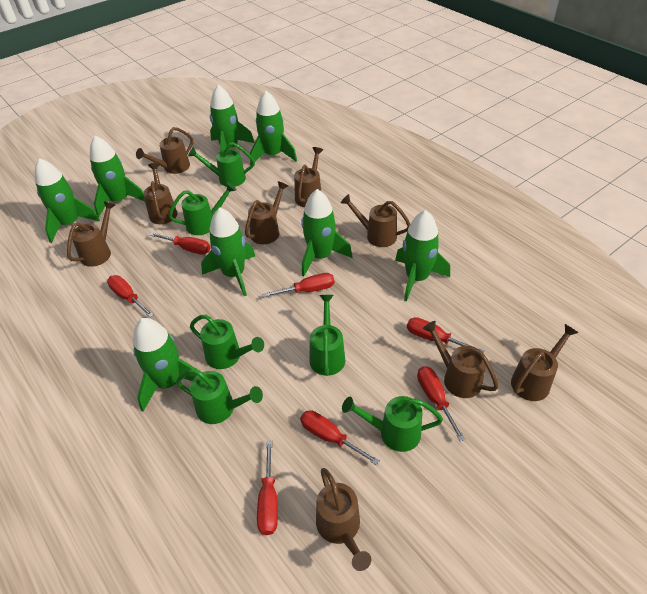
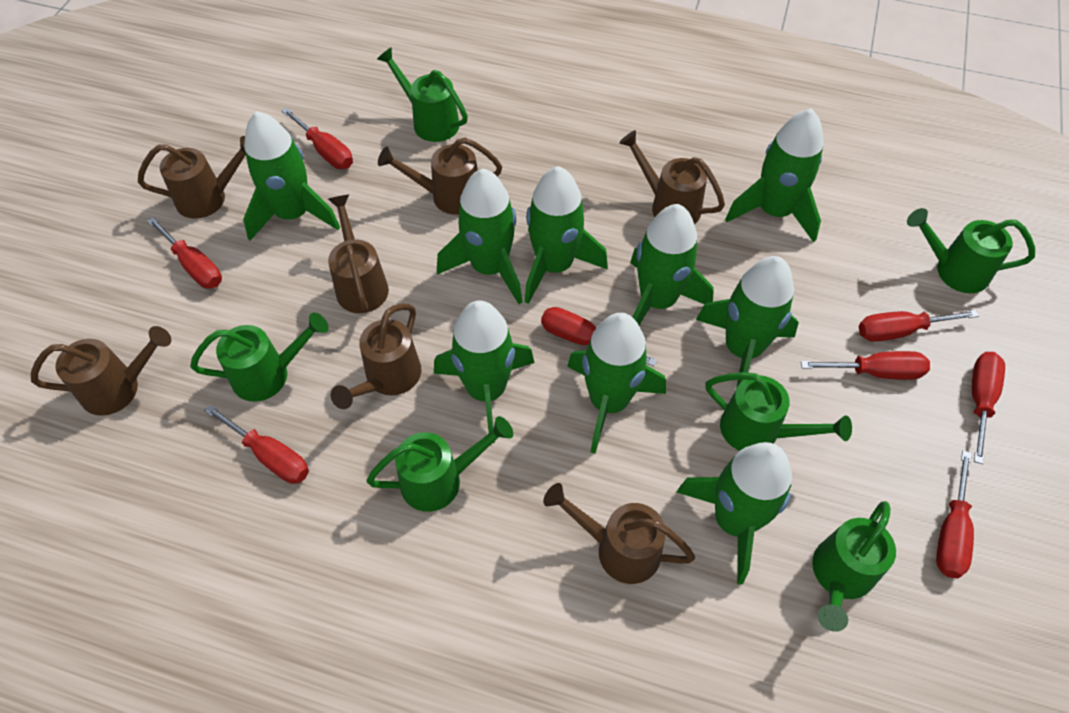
brown watering can: [67,201,115,267] [136,127,193,174] [143,163,177,224] [245,181,288,244] [294,147,323,207] [316,468,372,571] [341,194,410,247] [422,321,499,398] [511,324,579,401] = 9 -> [31,326,171,416] [138,136,246,219] [328,195,389,313] [331,304,422,409] [378,137,502,215] [543,483,695,584] [619,130,725,225] = 7
green rocket: [35,158,100,243] [90,136,145,217] [133,318,198,411] [201,208,255,296] [210,85,254,152] [250,91,297,165] [301,189,352,277] [395,210,450,301] = 8 -> [243,111,340,241] [434,300,534,443] [437,168,522,304] [525,166,608,304] [567,313,666,454] [630,204,714,325] [677,442,792,584] [696,256,799,389] [725,109,824,242] = 9
red screwdriver: [107,275,154,317] [150,232,210,255] [257,441,278,535] [262,273,334,298] [300,410,380,465] [407,317,485,353] [417,366,465,441] = 7 -> [147,217,222,289] [204,405,309,484] [282,108,353,169] [541,307,657,366] [801,351,930,380] [859,310,979,342] [936,450,974,578] [972,352,1005,464] = 8

